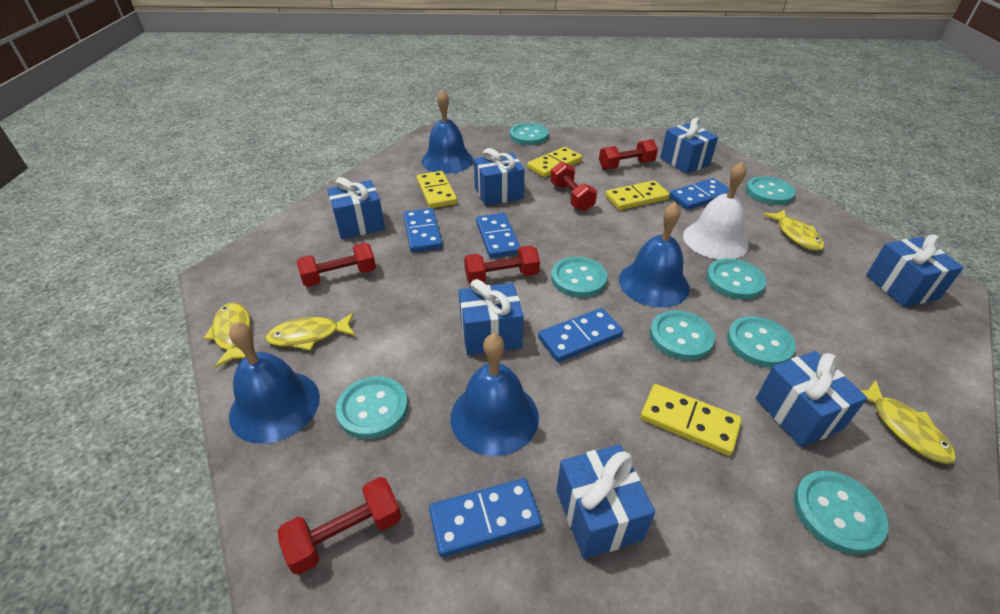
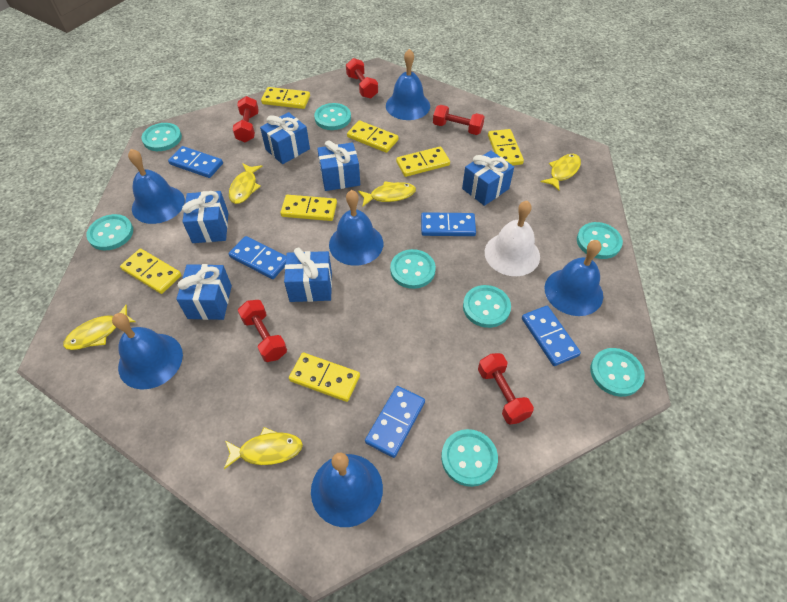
blue bell: [229,322,320,444] [421,90,473,174] [450,333,539,456] [619,202,690,308] = 4 -> [112,313,183,389] [128,149,185,224] [311,453,383,527] [329,190,383,266] [386,49,430,120] [545,240,603,316] = 6
blue gift: [327,177,385,239] [459,279,524,355] [474,148,525,206] [556,445,655,559] [660,118,718,174] [756,351,867,447] [866,234,964,307] = 7 -> [176,264,232,320] [182,191,228,243] [260,112,310,164] [284,248,332,302] [317,140,360,191] [462,150,514,206] = 6
yellow domino: [417,171,457,208] [527,147,582,178] [605,180,670,210] [640,384,742,456] = 4 -> [120,249,181,294] [261,87,310,109] [280,195,337,221] [289,353,360,402] [347,121,399,153] [396,146,450,177] [488,129,524,165] = 7
yellow fish: [204,303,250,368] [265,313,355,350] [763,209,824,251] [860,380,956,464] = 4 -> [63,305,136,350] [224,427,303,469] [229,163,262,204] [358,181,416,206] [541,154,581,191] = 5

